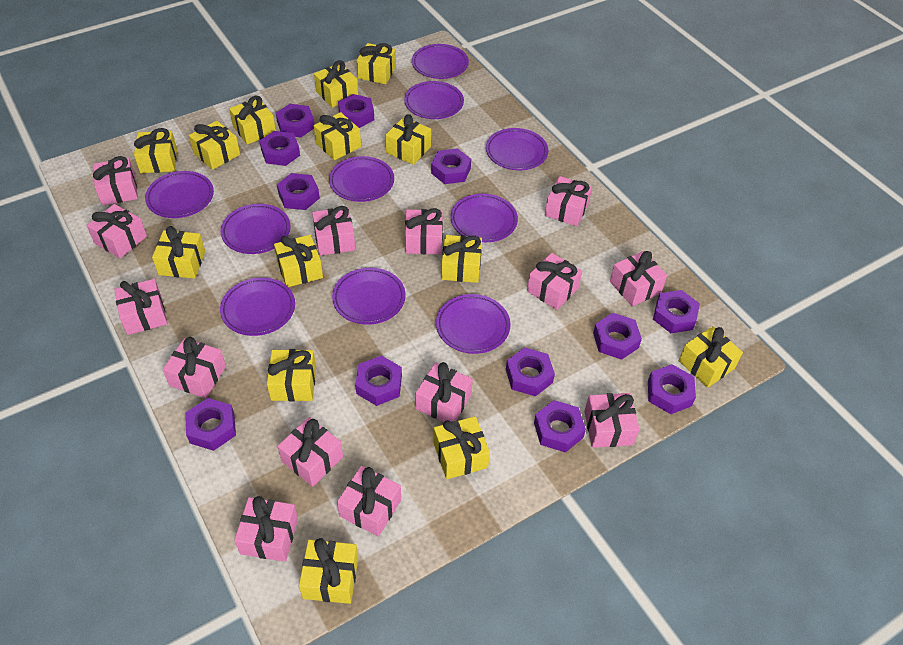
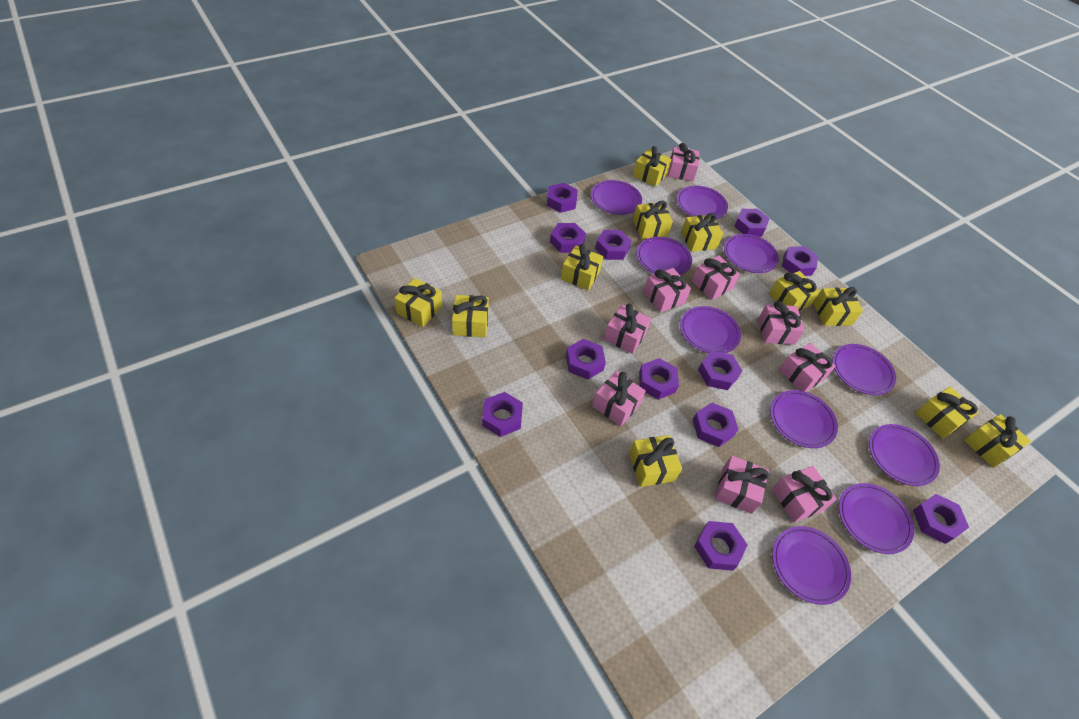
pink gift: [87,204,147,258] [93,156,138,205] [114,279,167,335] [163,337,226,398] [234,496,298,562] [278,417,343,487] [312,206,355,256] [337,466,401,537] [405,208,443,254] [416,362,473,422] [527,253,582,310] [545,176,592,226] [584,393,640,448] [610,251,667,306] = 14 -> [592,371,646,426] [604,304,651,354] [643,268,691,312] [668,143,700,181] [692,256,740,300] [715,456,769,514] [758,301,805,345] [772,466,837,523] [779,343,835,392] = 9
yellow gift: [134,128,177,173] [152,226,205,279] [189,121,240,170] [229,95,276,144] [267,349,316,401] [274,235,323,287] [299,538,358,604] [314,60,358,108] [314,112,361,160] [356,43,396,84] [385,114,431,165] [434,416,490,479] [441,235,482,283] [679,326,743,388] = 14 -> [394,278,442,327] [452,295,489,337] [561,244,603,290] [629,435,682,487] [633,146,672,187] [633,201,673,239] [681,213,723,252] [769,271,820,311] [813,287,863,326] [916,387,979,439] [964,414,1031,468] = 11

